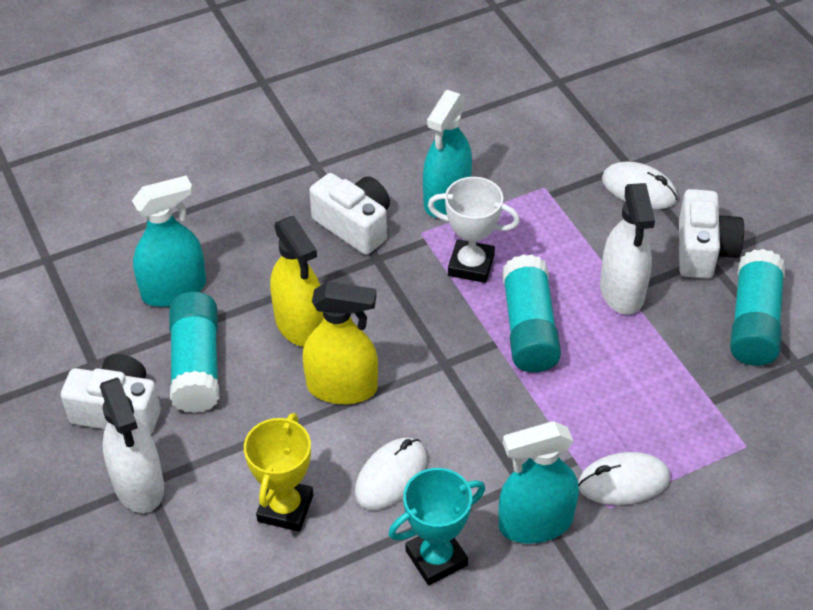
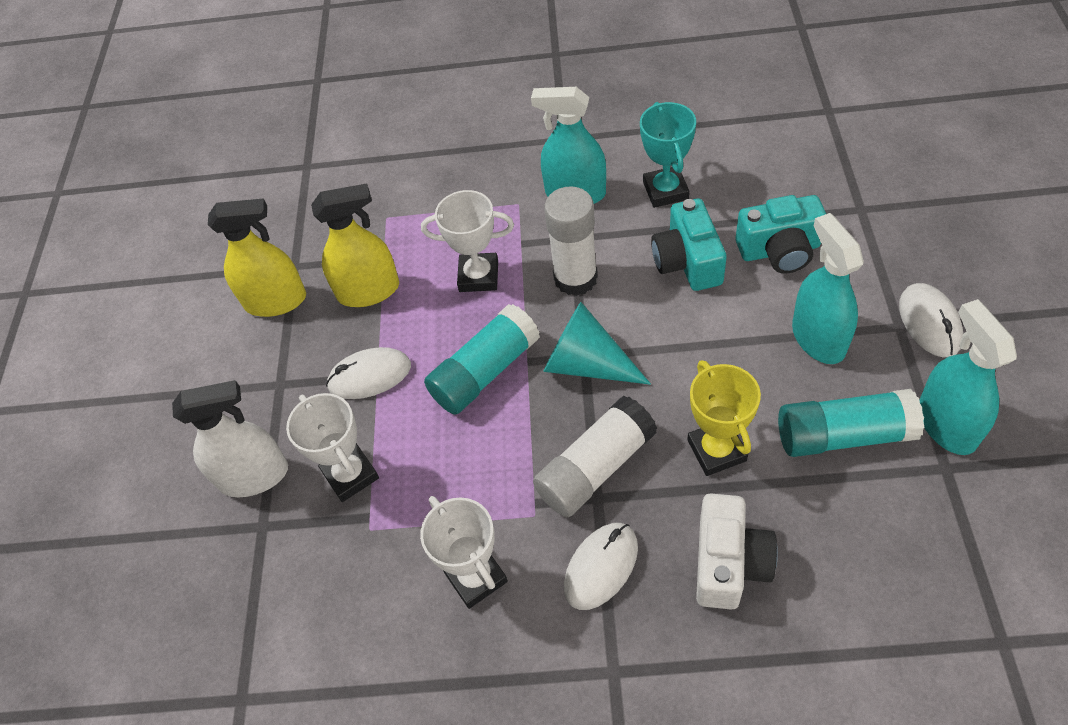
turquoise camera: none = 0 -> [651,198,727,291] [736,195,826,274] = 2
turquoise cone: none = 0 -> [543,302,651,385] = 1
turquoise glue stick: [169,292,219,413] [502,254,561,372] [730,249,785,366] = 3 -> [424,304,540,415] [778,389,924,457] = 2
white camera: [61,354,161,435] [309,173,390,255] [679,189,744,279] = 3 -> [696,494,778,610] = 1
white glue stick: none = 0 -> [533,396,657,517] [544,186,598,296] = 2
white spray bottle: [100,377,164,513] [600,183,655,315] = 2 -> [172,380,288,497] = 1
white trophy: [428,177,520,283] = 1 -> [286,393,379,502] [420,496,508,609] [421,190,514,292] = 3

